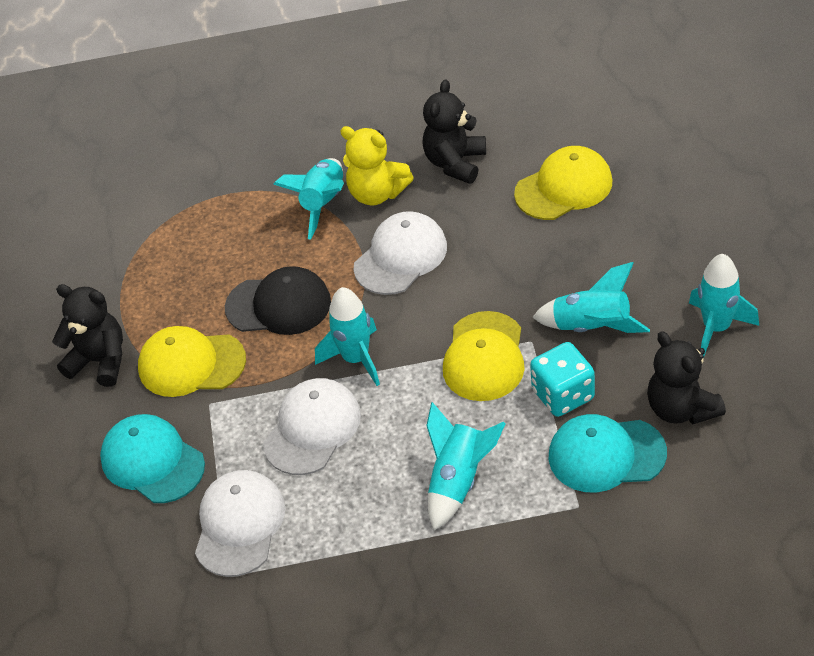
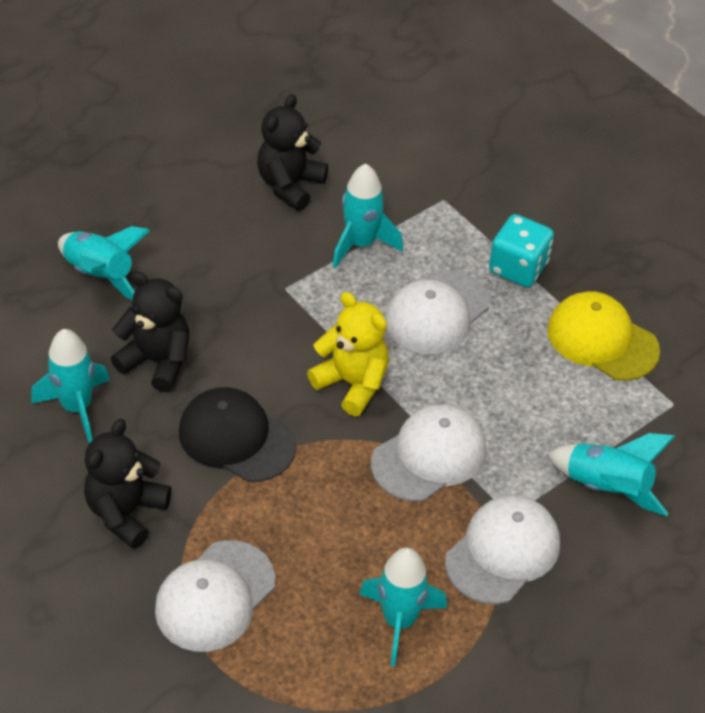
turquoise cap: [100,414,205,503] [549,414,667,493] = 2 -> none = 0
white cap: [195,470,285,577] [263,378,361,475] [353,211,447,295] = 3 -> [155,540,275,652] [371,404,487,502] [385,270,489,354] [445,495,560,604] = 4
yellow cap: [138,326,246,397] [443,311,525,401] [514,146,612,220] = 3 -> [547,291,660,381] = 1

